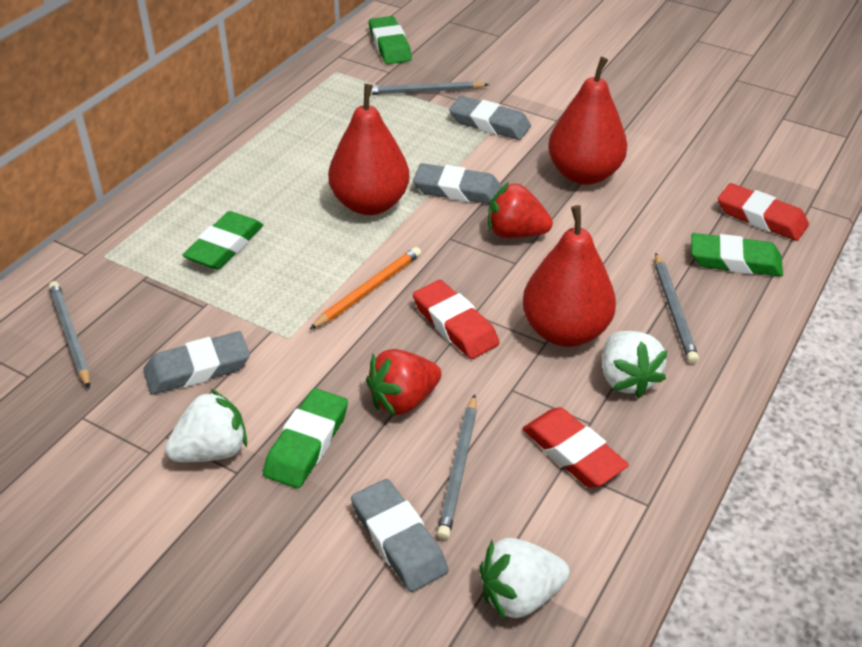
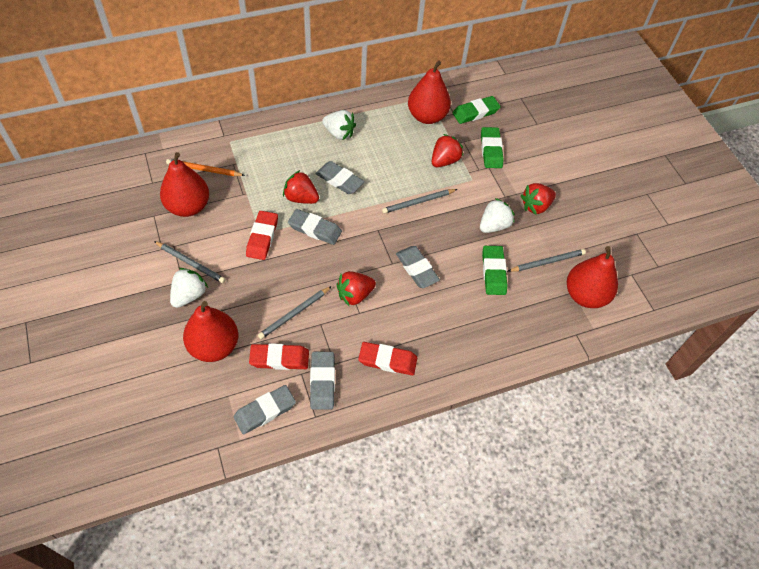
green eraser: [183,211,263,270] [263,388,348,489] [369,16,412,64] [691,233,783,276] = 4 -> [453,96,501,124] [481,127,504,168] [482,246,508,295] = 3
grey eraser: [143,331,250,395] [351,479,448,592] [413,163,502,204] [449,96,531,140] = 4 -> [233,385,296,434] [288,209,342,245] [310,352,335,410] [315,161,365,194] [396,246,440,288] = 5
red pear: [328,84,409,215] [522,205,616,347] [548,56,627,185] = 3 -> [160,152,209,217] [183,301,238,362] [408,60,451,124] [567,246,618,308] = 4
red strawberry: [366,349,442,416] [488,182,553,238] = 2 -> [283,170,319,204] [336,271,376,307] [432,134,463,167] [521,183,556,214] = 4

